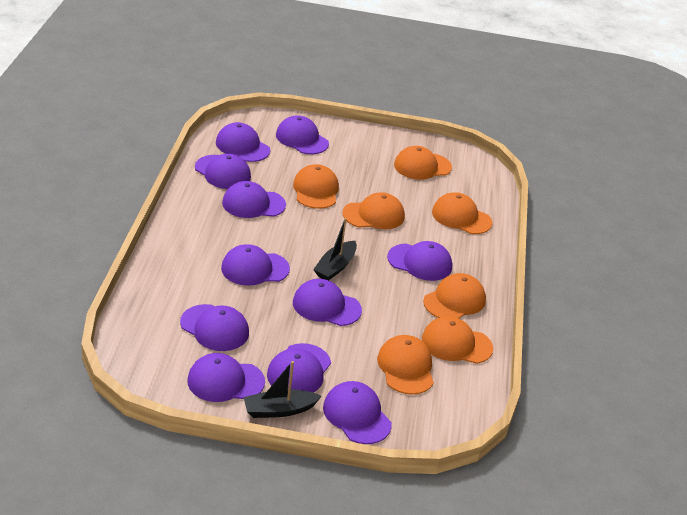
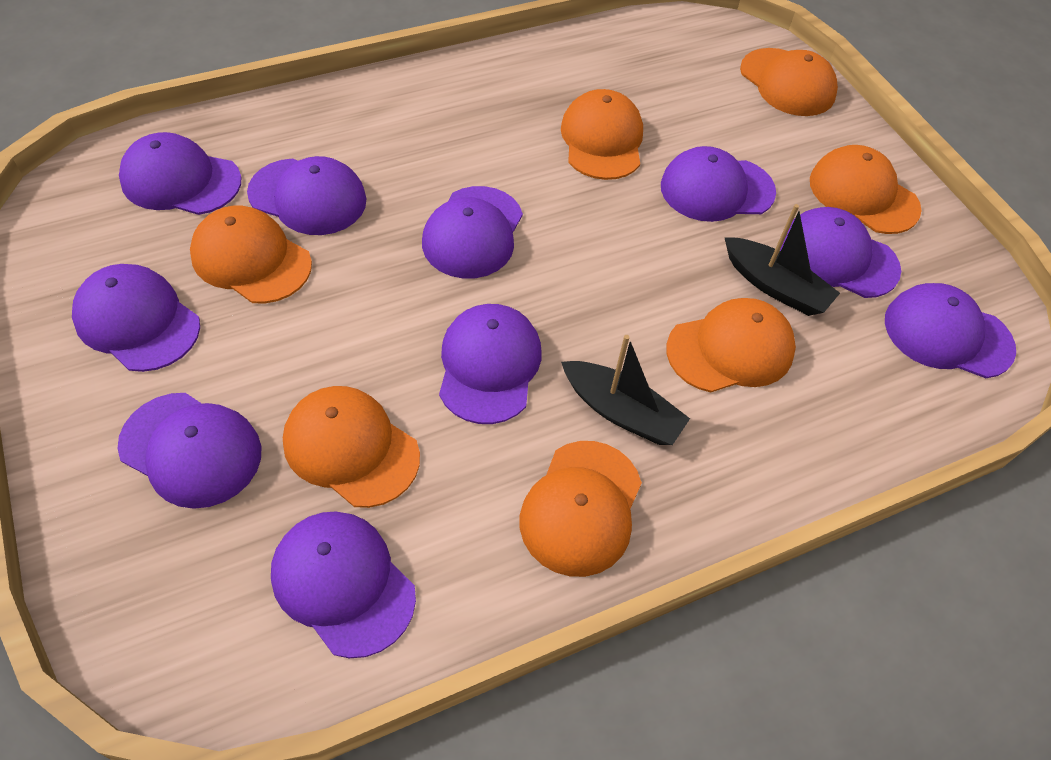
purple cap: [180,304,249,351] [187,353,265,402] [195,154,251,189] [216,122,270,162] [221,244,290,286] [222,181,286,218] [267,343,331,393] [276,115,329,154] [293,279,362,326] [323,381,392,444] [387,241,452,281] = 11 -> [72,264,200,372] [117,393,261,509] [119,132,242,215] [247,156,367,235] [271,511,416,658] [422,186,523,279] [439,304,542,424] [661,146,776,222] [780,207,901,298] [885,283,1016,378] = 10

